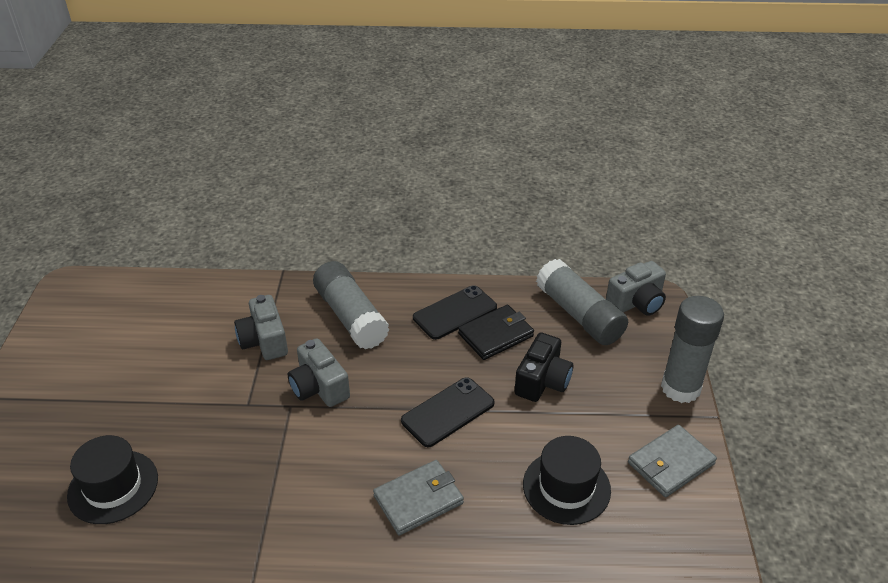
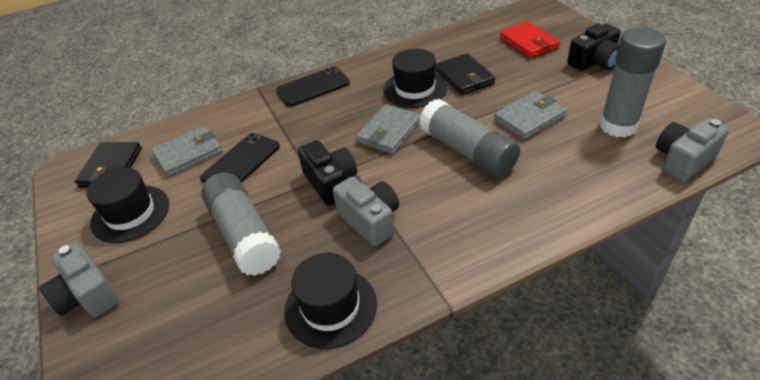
black camera: [514,332,573,402] = 1 -> [298,140,357,206] [567,23,621,71] = 2
black hat: [67,435,158,524] [523,436,611,525] = 2 -> [87,167,169,243] [285,253,377,349] [383,49,447,108] = 3
black wallet: [458,305,534,360] = 1 -> [75,142,142,188] [435,53,495,95] = 2
grey wallet: [373,460,464,536] [628,425,717,497] = 2 -> [151,126,222,177] [356,104,421,154] [494,91,567,140] = 3
red wallet: none = 0 -> [500,21,560,59] = 1

